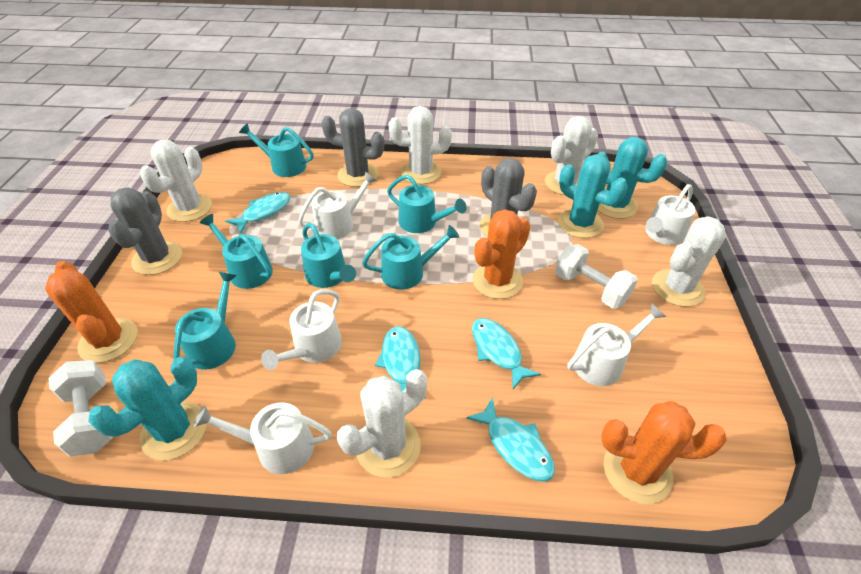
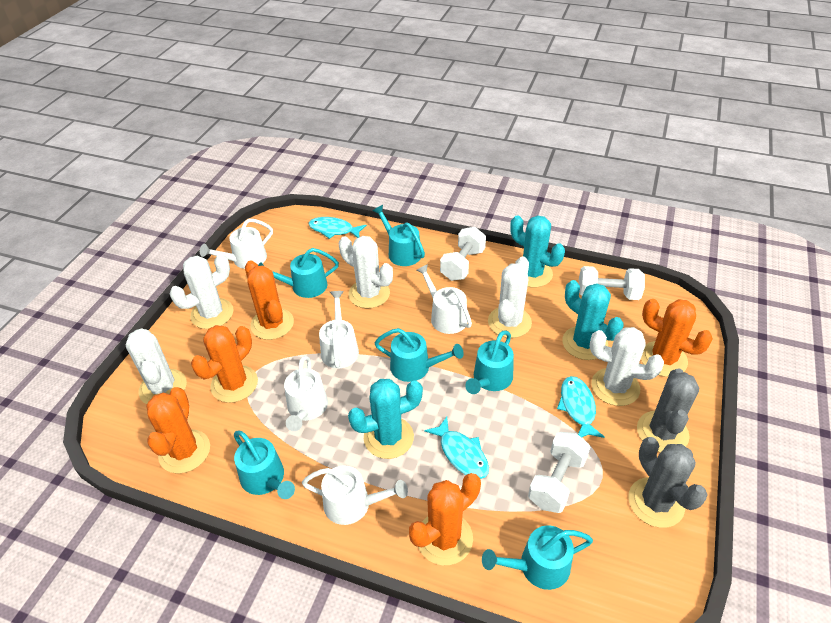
grey cactus: [108,187,182,275] [321,108,384,187] [480,158,537,237] = 3 -> [628,437,708,528] [637,368,699,453] = 2
orange cactus: [45,261,138,363] [473,209,531,299] [602,401,727,504] = 3 -> [146,387,210,474] [191,325,258,403] [245,260,294,340] [409,473,481,565] [641,299,713,377] = 5
turquoise fish: [225,192,290,233] [375,326,426,398] [466,398,555,482] [472,318,541,389] = 4 -> [308,217,367,239] [424,417,489,479] [557,376,604,438] = 3
white dumbbell: [48,360,113,457] [555,244,638,309] = 2 -> [440,227,486,281] [528,432,591,513] [579,266,645,300] = 3

